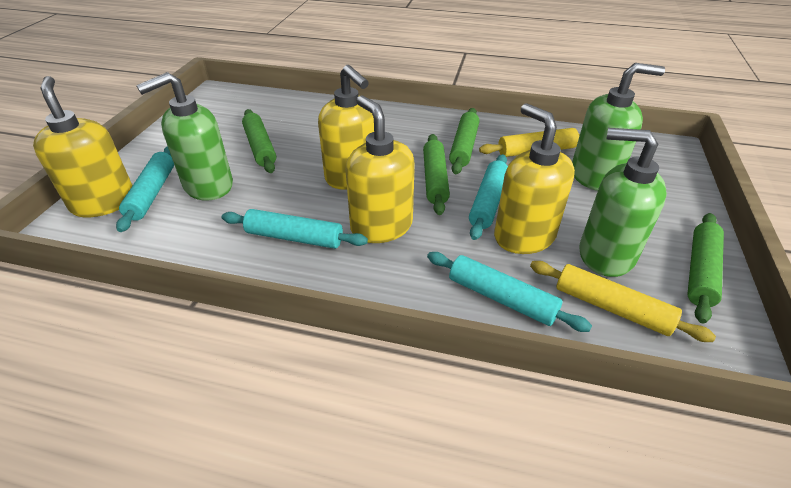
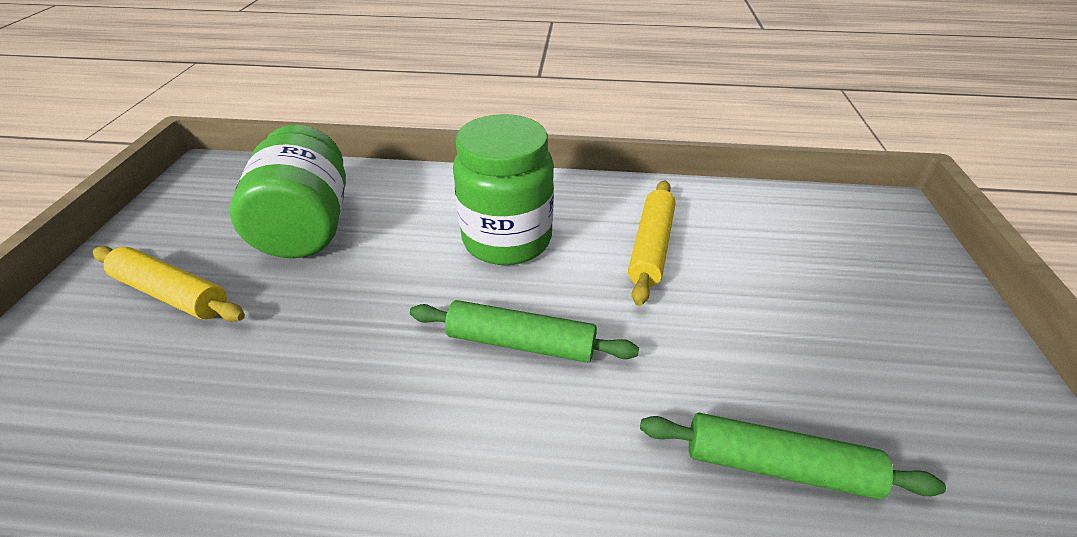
green jar: none = 0 -> [230,125,346,258] [453,114,554,265] = 2
green rolling pin: [242,109,276,173] [423,134,450,215] [449,108,479,174] [688,213,724,324] = 4 -> [410,300,639,363] [640,413,946,500] = 2
green soap dispenser: [136,72,233,201] [572,63,665,191] [579,128,667,277] = 3 -> none = 0
turquoise rolling pin: [116,146,174,232] [222,209,368,249] [427,252,592,332] [469,154,508,240] = 4 -> none = 0
yellow soap dispenser: [33,76,133,217] [318,65,374,190] [346,95,415,243] [494,103,575,254] = 4 -> none = 0

